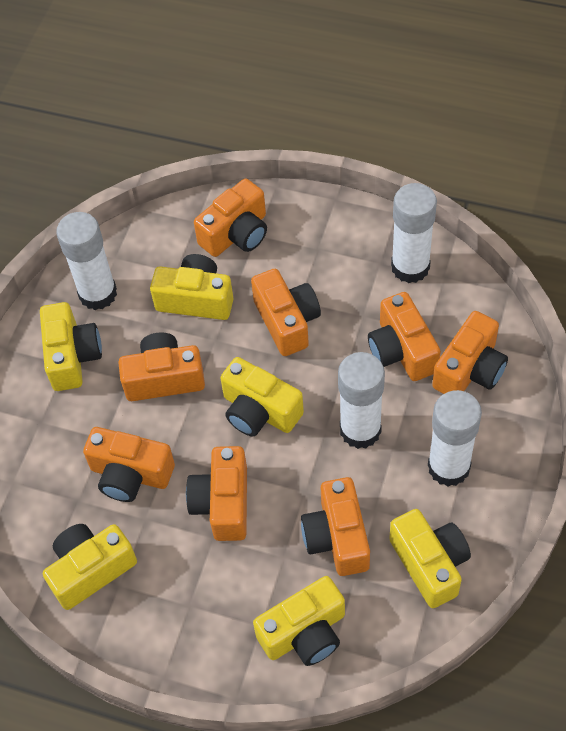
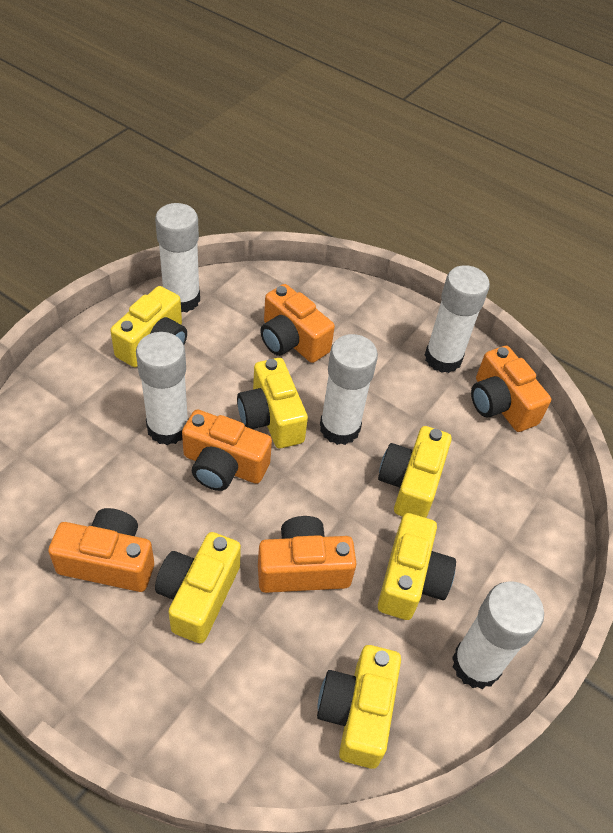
orange camera: [83,427,175,502] [118,332,205,401] [186,446,247,541] [194,179,267,257] [251,269,321,356] [301,477,370,576] [368,292,441,381] [432,311,508,394] = 8 -> [48,508,154,592] [182,410,272,491] [258,516,357,593] [260,284,335,363] [471,346,551,432] = 5
white glue stick: [56,212,117,310] [338,352,385,449] [391,183,437,283] [428,390,482,486] = 4 -> [136,332,189,445] [155,203,200,312] [320,334,378,445] [425,265,490,373] [452,581,544,689] = 5

